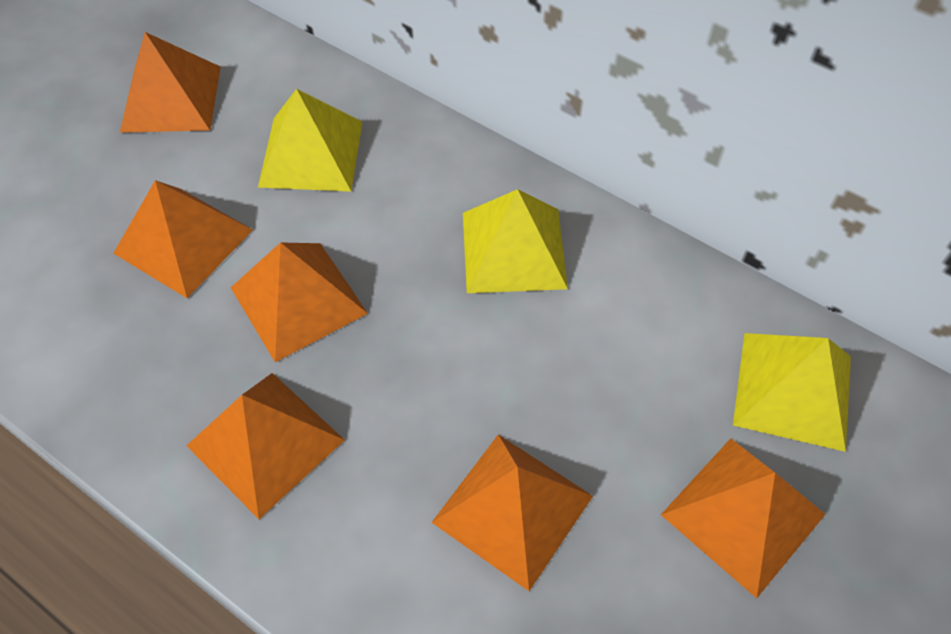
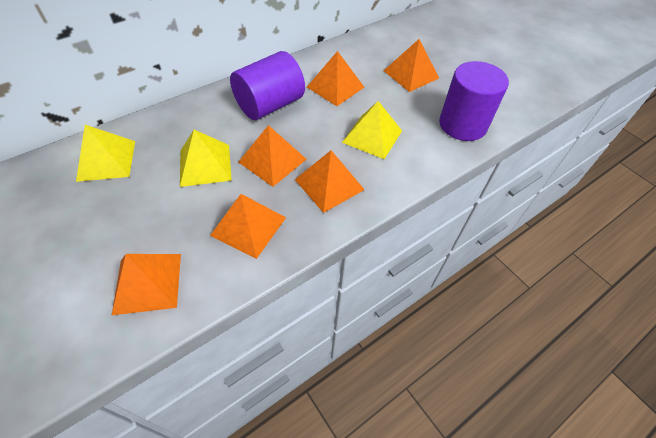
purple cylinder: none = 0 -> [230,51,305,120] [439,61,509,141] = 2

